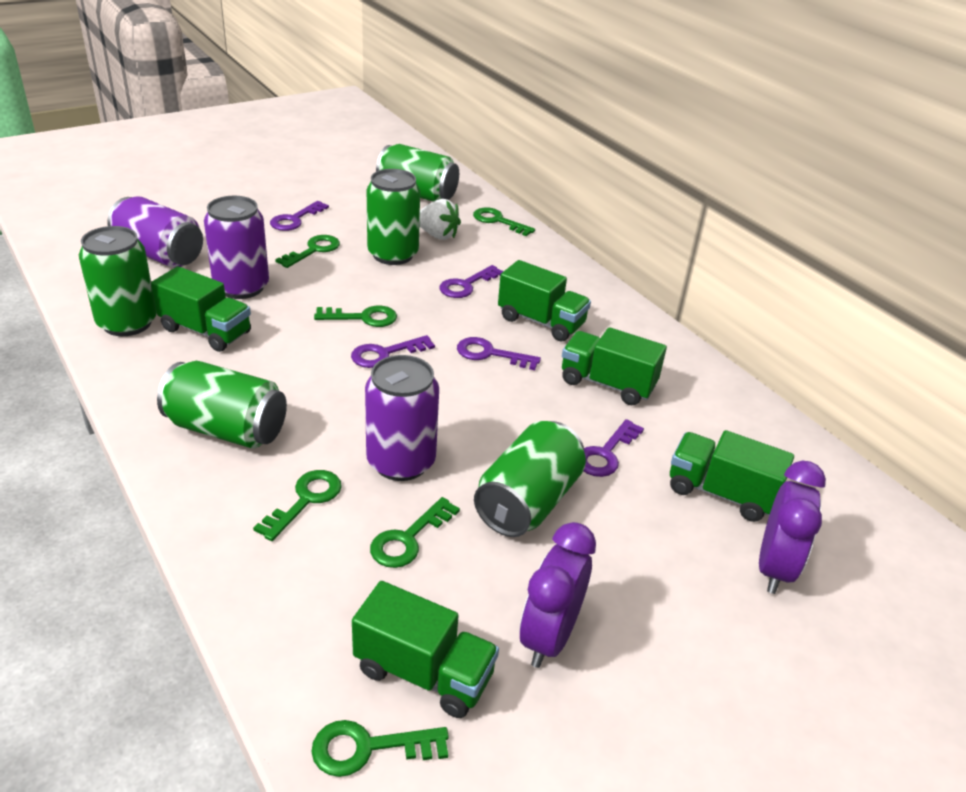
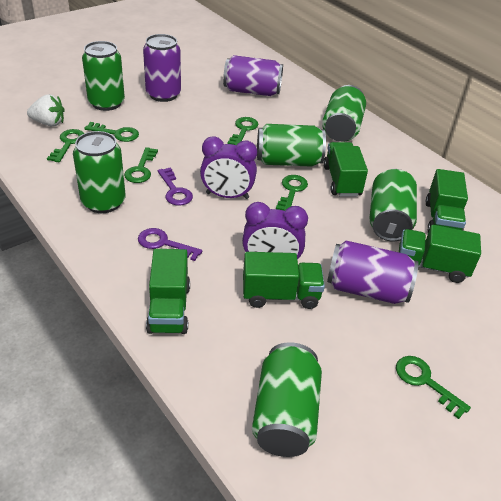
green can: [79,226,157,336] [157,361,287,449] [367,169,420,265] [376,144,459,202] [474,421,586,537] = 5 -> [73,131,125,213] [82,41,125,111] [252,342,322,457] [257,124,326,167] [322,85,366,142] [370,169,417,241] = 6
purple key: [270,201,329,231] [351,335,435,368] [439,265,504,298] [457,337,541,370] [584,419,644,477] = 5 -> [138,228,202,261] [158,167,193,206] = 2

